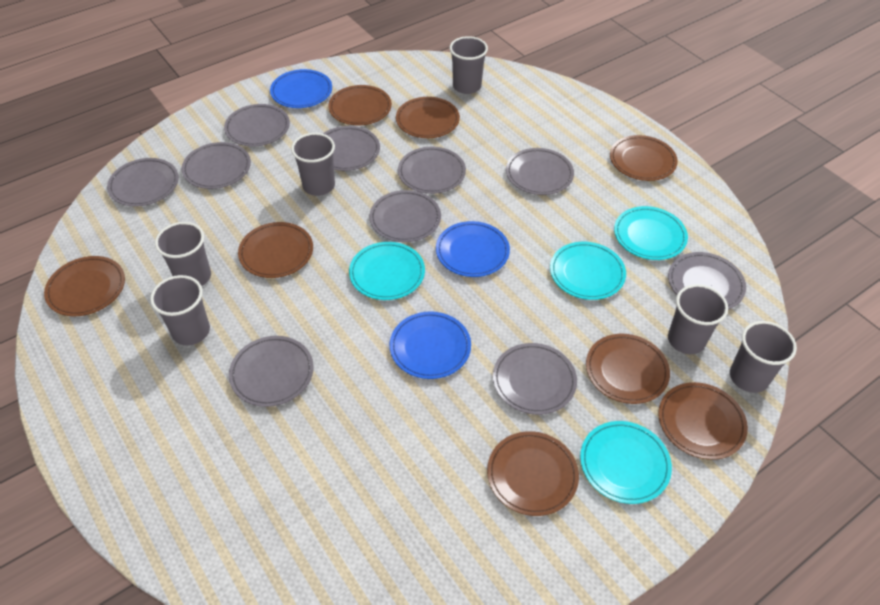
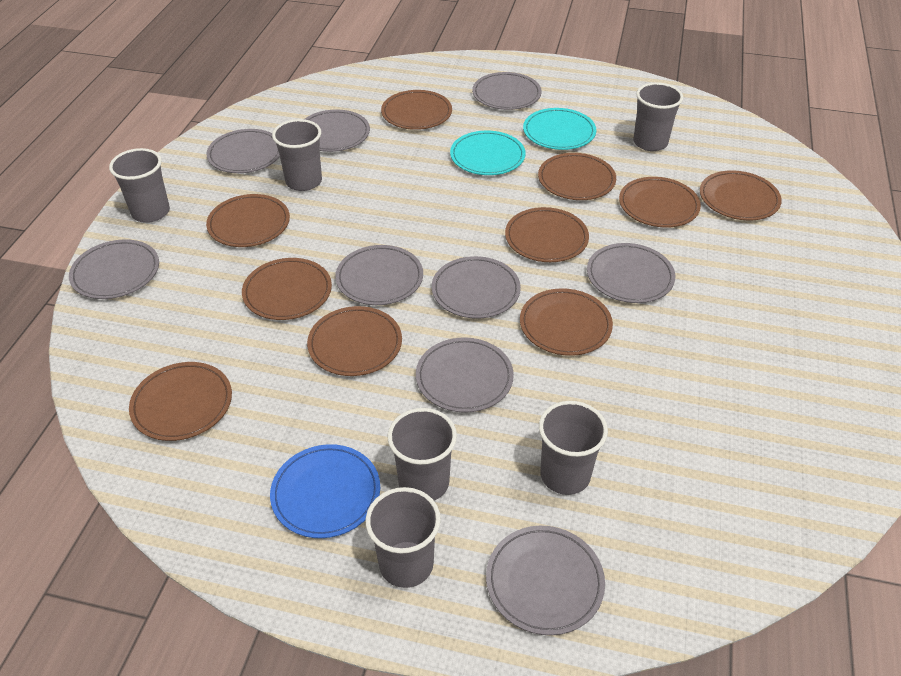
blue plate: [270,69,332,108] [390,311,471,379] [436,221,510,277] = 3 -> [270,444,380,538] = 1
brown plate: [44,256,125,316] [238,222,313,278] [328,85,392,125] [396,97,460,138] [487,431,579,516] [586,334,670,404] [610,135,678,181] [658,382,748,460] = 8 -> [129,362,232,441] [206,194,290,247] [242,258,332,320] [307,306,402,376] [381,90,452,130] [505,207,589,262] [520,288,613,356] [538,153,616,200] [619,177,701,228] [700,170,782,221] = 10
grey plate: [107,158,179,207] [182,142,251,189] [224,104,290,147] [229,336,314,407] [323,126,380,171] [369,190,441,242] [398,147,466,194] [493,343,577,415] [506,148,574,195] [668,252,746,309] = 10 -> [69,239,159,299] [206,129,280,173] [304,109,370,152] [335,245,423,305] [416,337,514,413] [432,256,521,318] [472,72,542,110] [486,526,605,635] [587,243,675,303] = 9
turquoise plate: [349,242,425,300] [550,242,626,300] [580,421,672,504] [614,206,688,260] = 4 -> [450,131,526,175] [523,108,596,150] = 2

